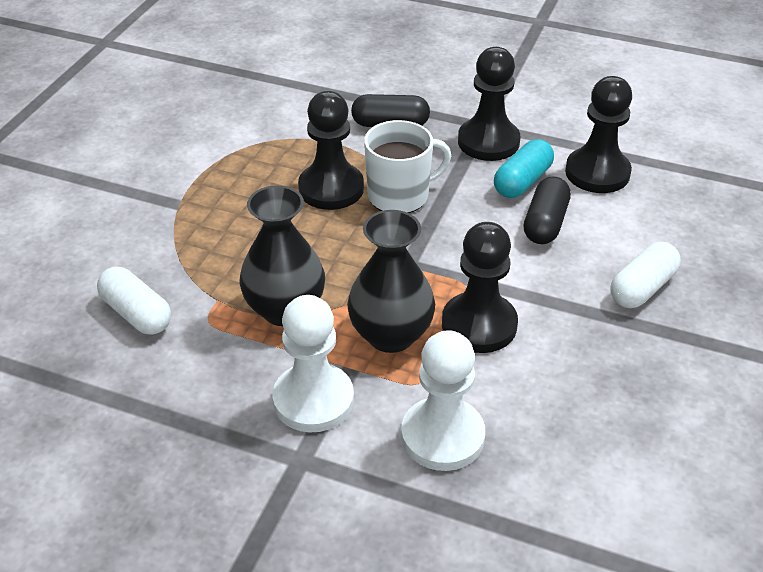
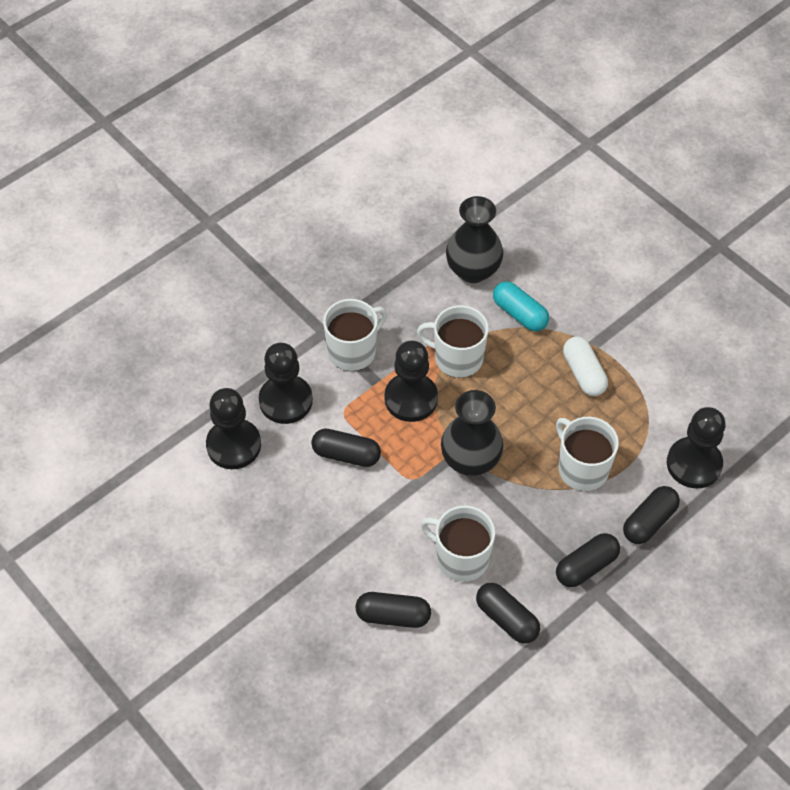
black capsule: [351,94,430,127] [524,177,571,244] = 2 -> [311,429,381,467] [356,592,431,628] [476,583,540,644] [556,533,620,587] [623,486,680,544] = 5
white capsule: [97,267,171,335] [610,242,681,308] = 2 -> [563,336,608,396] = 1
white mug: [364,120,451,213] = 1 -> [323,299,387,371] [417,305,489,378] [421,506,495,582] [556,417,619,491] = 4
white pawn: [272,295,354,432] [401,330,485,471] = 2 -> none = 0

